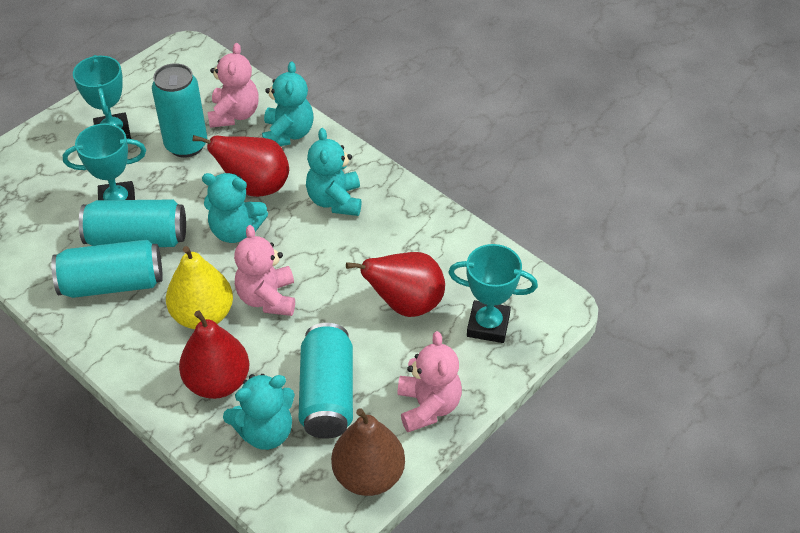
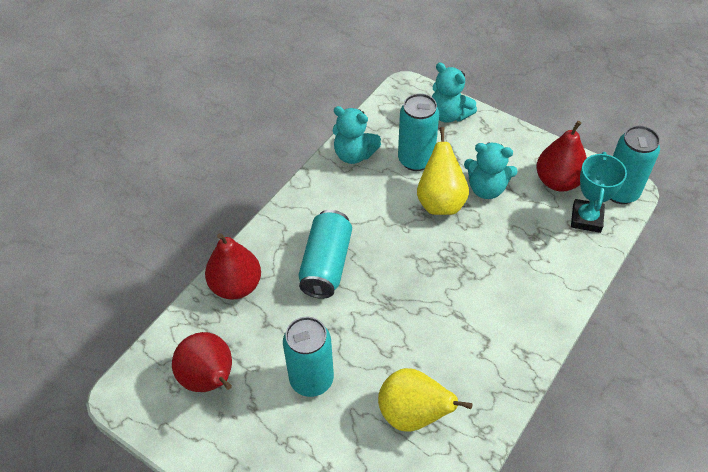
brown pear: [331,408,405,496] = 1 -> none = 0
pink teddy bear: [208,43,259,128] [234,225,295,316] [397,331,462,432] = 3 -> none = 0
turquoise teddy bear: [202,173,268,243] [223,374,295,450] [262,62,313,146] [306,128,361,216] = 4 -> [332,106,381,164] [432,62,477,123] [464,143,518,199] = 3
turquoise trophy: [63,123,146,200] [73,55,131,139] [448,244,538,343] = 3 -> [571,152,627,233] = 1
yellow pear: [166,246,233,329] = 1 -> [378,368,472,432] [417,127,469,215] = 2

